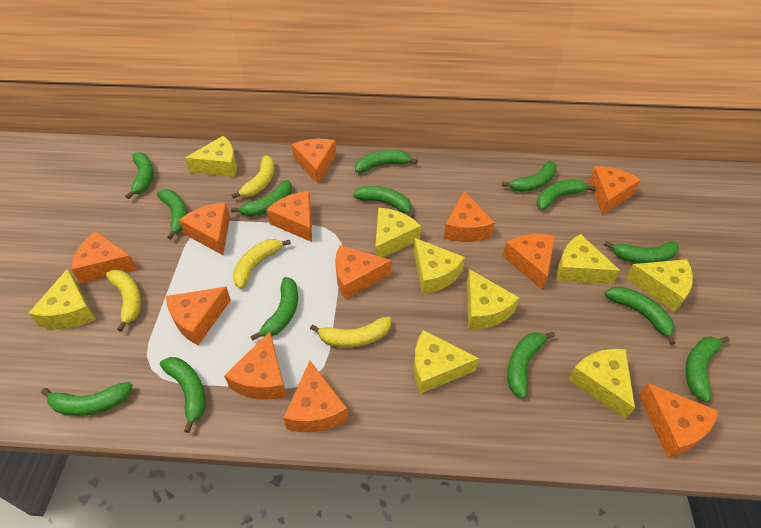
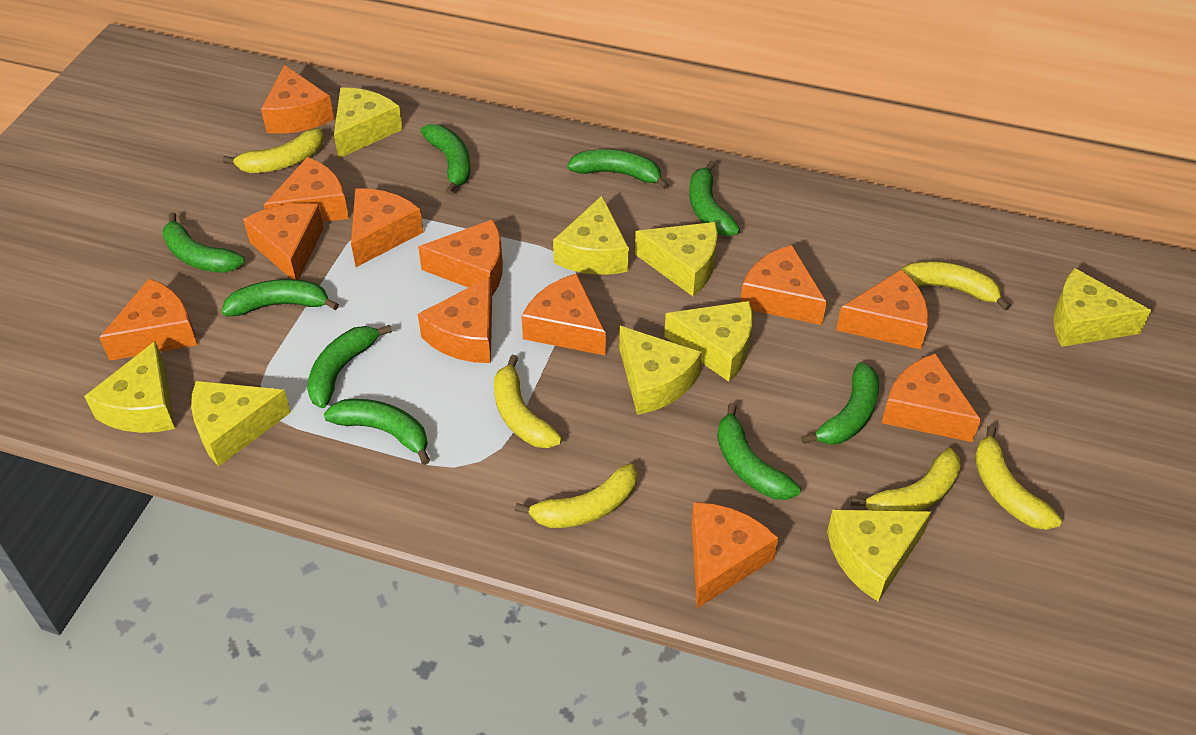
green banana: [41,382,133,416] [125,152,154,199] [157,190,188,239] [160,357,206,433] [231,180,292,217] [250,277,298,341] [353,186,415,218] [355,150,418,173] [502,161,557,192] [507,332,555,399] [537,179,595,210] [604,241,679,263] [605,286,675,345] [685,336,730,402] = 14 -> [162,212,245,273] [221,279,339,316] [307,325,392,408] [324,399,430,465] [420,124,470,194] [567,149,669,189] [689,160,740,236] [717,403,801,500] [801,362,879,445] = 9
yellow banana: [106,269,141,332] [232,155,275,199] [233,239,291,289] [310,317,391,348] = 4 -> [223,129,324,173] [494,355,562,448] [515,463,637,528] [851,448,961,511] [900,261,1011,311] [975,425,1062,530] = 6

